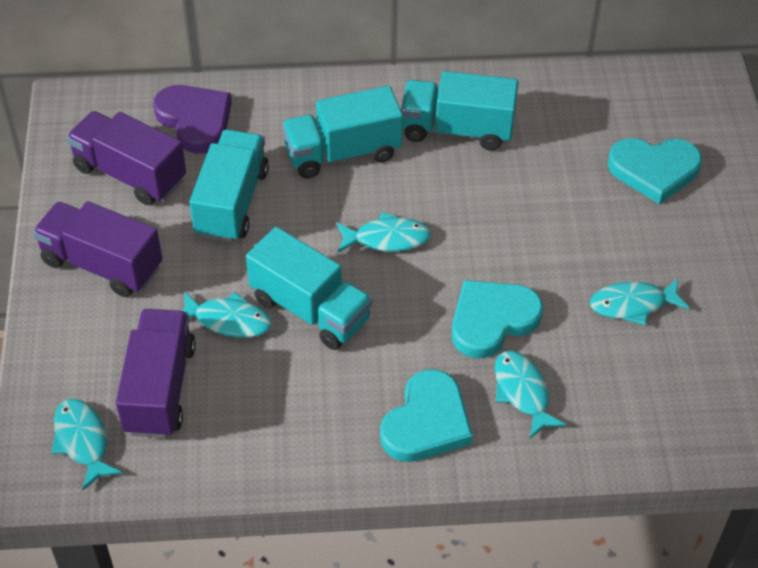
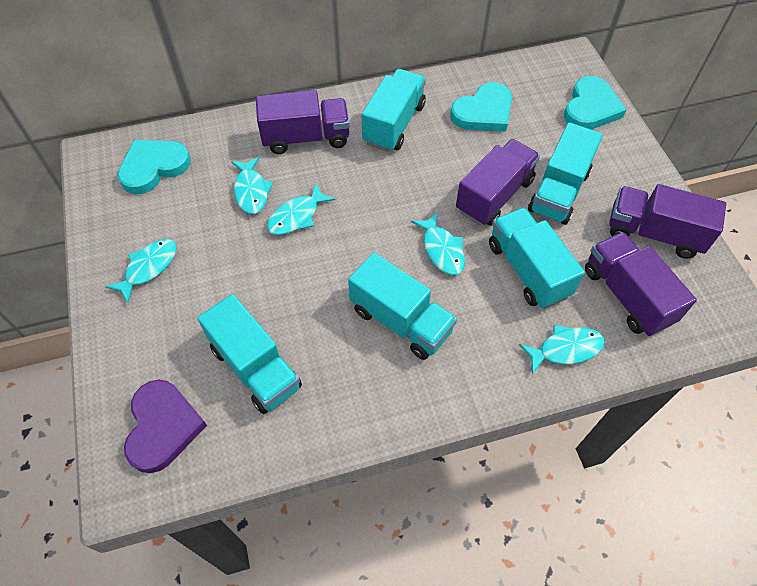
purple truck: [33,201,162,297] [66,111,186,205] [116,309,196,438] = 3 -> [256,90,350,154] [456,139,540,226] [585,232,697,336] [609,184,726,259] = 4
turquoise truck: [189,130,269,242] [246,227,372,350] [282,86,403,179] [401,71,519,151] = 4 -> [197,294,302,414] [348,253,457,360] [362,69,426,152] [489,208,585,309] [528,122,603,225] = 5

